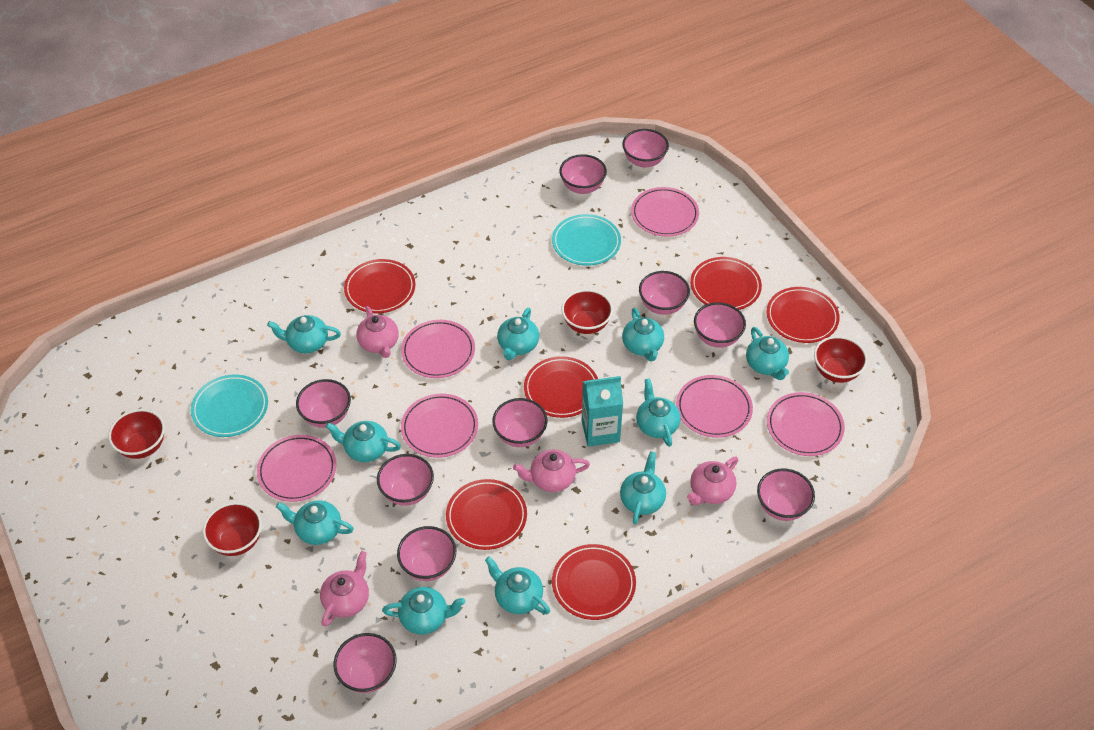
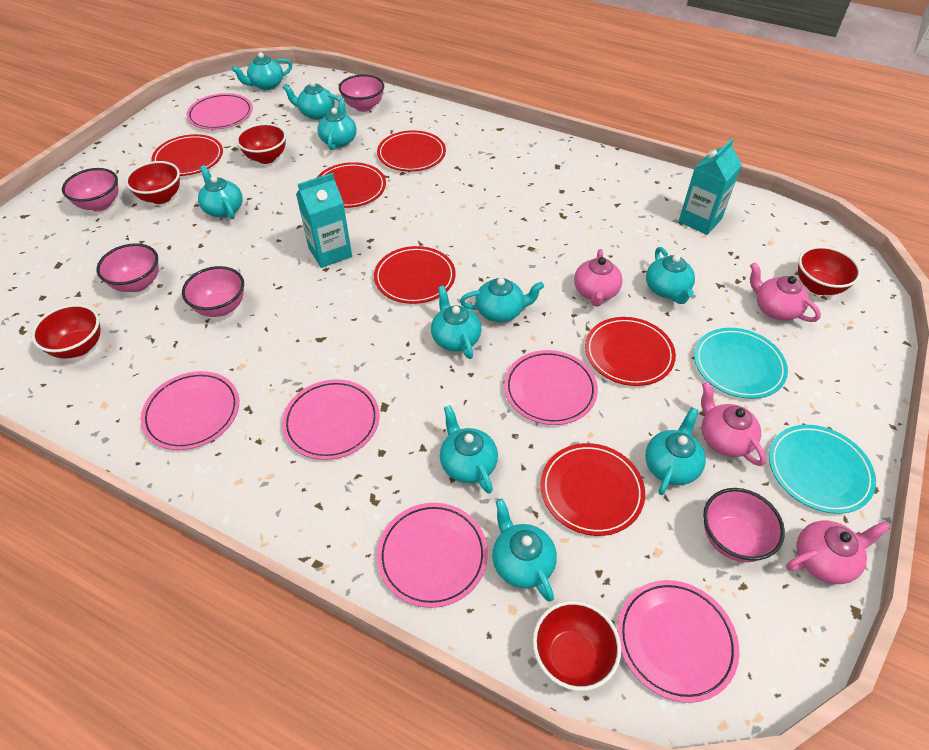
pink bowl: [296,379,351,428] [334,633,397,693] [377,454,434,506] [397,526,456,581] [492,398,548,447] [560,154,607,194] [622,129,669,168] [639,271,690,315] [694,302,746,348] [757,468,815,521] = 10 -> [62,168,118,212] [96,243,159,292] [182,266,244,317] [339,74,384,112] [703,488,785,562] = 5
red bowl: [108,409,165,459] [203,502,262,556] [561,289,613,334] [814,336,868,383] = 4 -> [31,304,100,358] [125,161,180,204] [236,123,286,164] [533,601,621,691] [798,246,861,295] = 5
turquoise carton: [582,376,623,447] = 1 -> [296,173,352,268] [678,139,742,235] = 2

